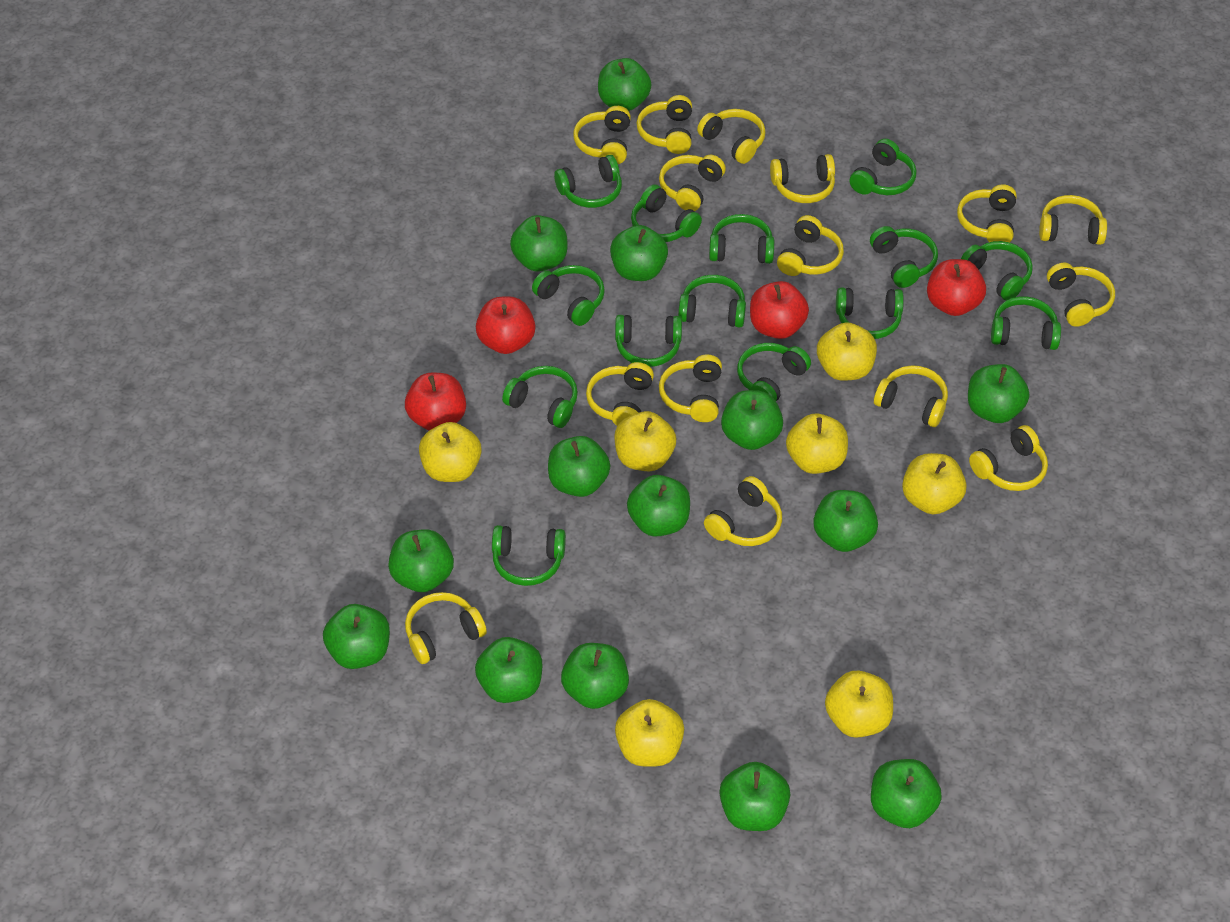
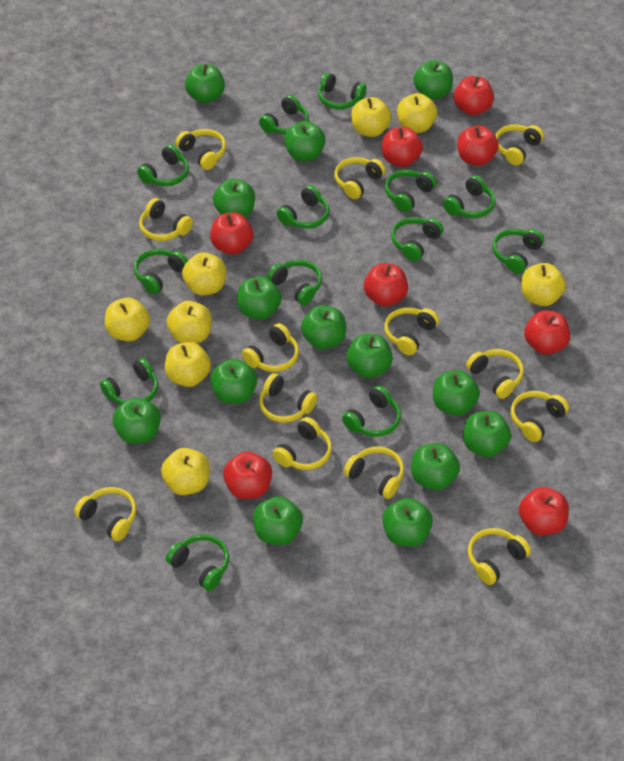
green headphones: [492,525,566,586] [502,366,578,428] [532,265,605,326] [554,155,622,208] [615,315,682,367] [631,184,702,242] [678,275,746,328] [709,214,774,264] [737,343,811,401] [836,288,904,339] [850,139,917,195] [870,226,938,288] [961,241,1033,301] [991,297,1061,350] = 14 -> [100,358,158,405] [134,248,188,294] [137,144,189,186] [166,534,229,591] [259,95,309,135] [267,259,322,305] [277,185,329,229] [318,72,366,109] [342,385,401,437] [385,170,436,212] [391,217,443,262] [443,175,495,218] [492,228,544,274] = 13
red apple: [405,373,466,431] [476,296,535,354] [750,281,809,339] [927,259,986,316] = 4 -> [210,212,253,255] [223,452,272,499] [364,263,408,306] [382,127,423,167] [454,76,494,115] [457,125,499,166] [519,487,569,535] [524,310,570,354] = 8
yellow apple: [419,422,482,482] [614,411,676,471] [615,699,684,767] [786,414,848,474] [817,322,877,381] [825,671,893,738] [902,453,967,514] = 7 -> [105,297,150,342] [161,448,210,495] [165,342,211,387] [167,301,212,343] [182,252,226,296] [351,97,392,137] [397,93,437,133] [521,263,566,306] = 8
yellow headphones: [405,592,487,664] [573,106,631,164] [586,362,654,426] [636,95,692,154] [659,155,726,211] [659,355,722,422] [697,109,766,164] [704,476,782,546] [770,154,835,203] [777,215,844,276] [874,365,948,427] [957,184,1017,243] [969,425,1048,491] [1039,195,1107,245] [1047,262,1115,327] = 15 -> [74,487,136,541] [139,198,193,241] [176,129,226,170] [242,323,299,372] [259,373,317,423] [273,417,332,470] [334,157,386,199] [344,446,404,499] [384,307,439,355] [466,349,524,399] [468,528,531,585] [495,124,544,165] [511,391,569,442] = 13

